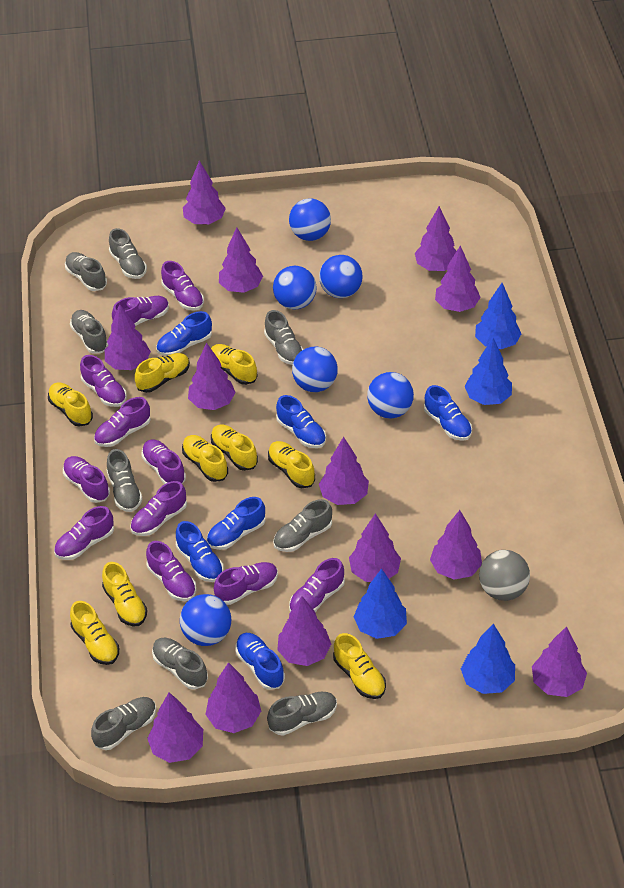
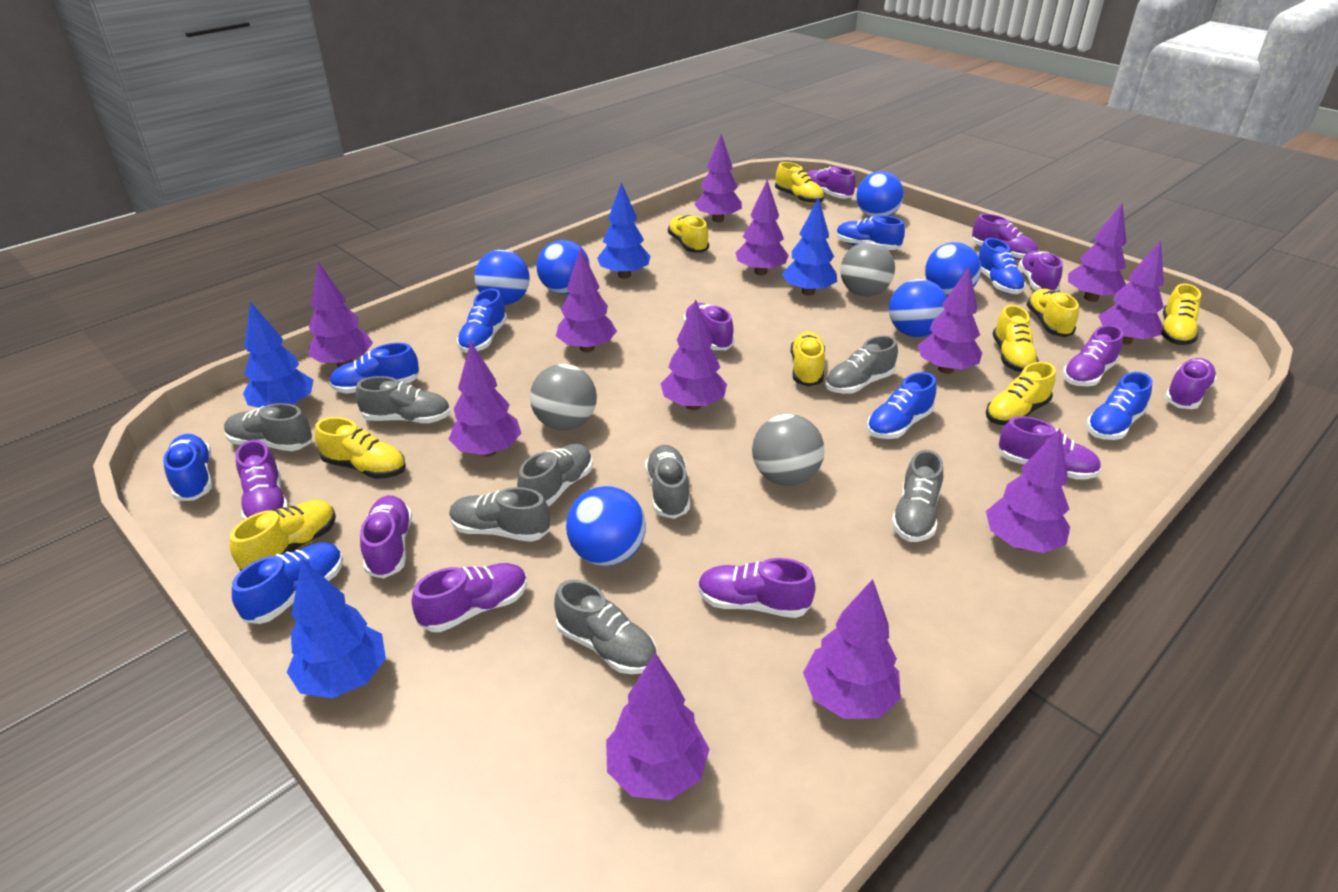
blue shoe: [156,311,212,356] [176,521,224,582] [206,497,266,550] [235,633,285,690] [276,395,326,448] [424,385,472,441] = 6 -> [163,434,212,501] [232,542,343,624] [329,343,420,394] [457,289,507,353] [836,215,905,250] [867,372,936,439] [979,238,1026,294] [1086,372,1153,440] = 8
grey ball: [479,550,530,601] = 1 -> [530,364,597,430] [752,414,824,486] [840,242,895,297] = 3
grey shoe: [65,252,107,291] [70,310,108,354] [91,697,156,750] [107,449,143,512] [109,228,147,279] [152,638,208,690] [264,310,304,365] [267,692,337,736] [273,499,332,552] = 9 -> [224,403,312,451] [355,376,450,424] [449,487,550,542] [517,443,593,507] [554,580,657,674] [645,445,690,519] [825,336,898,394] [891,450,943,542] = 8
purple tree: [105,304,151,370] [147,692,203,763] [183,161,226,225] [188,343,236,410] [205,662,261,733] [219,227,263,293] [277,596,331,666] [319,437,369,505] [349,513,401,582] [415,206,456,271] [430,510,482,580] [435,245,480,312] [532,626,587,697] = 13 -> [308,262,373,367] [449,342,521,456] [556,247,617,352] [606,653,709,800] [661,299,727,410] [694,134,742,222] [736,180,789,275] [803,579,901,719] [918,267,982,374] [986,428,1070,553] [1068,203,1127,302] [1098,240,1164,344] = 12

